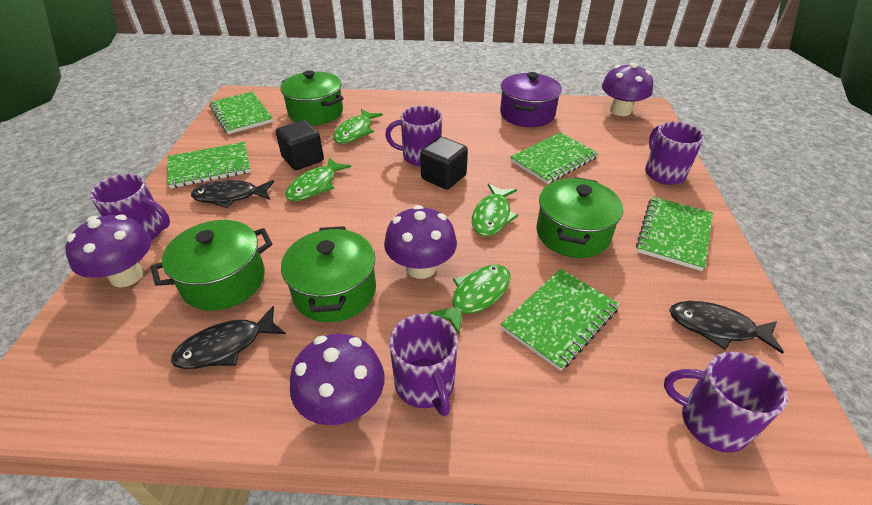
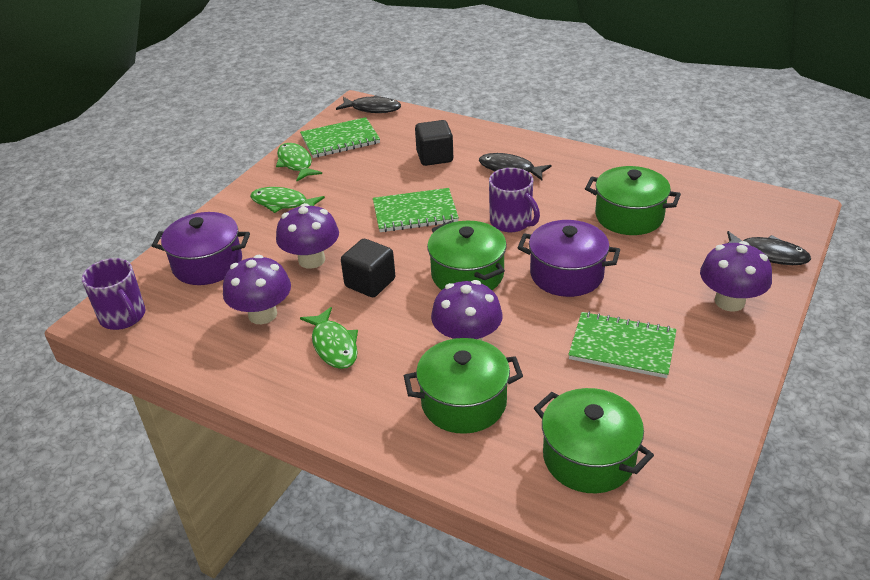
green fish: [285,157,351,201] [333,109,383,144] [430,265,511,334] [472,184,518,236] = 4 -> [250,187,325,213] [276,143,322,181] [300,307,358,369] = 3
green notebook: [168,142,251,189] [209,91,273,134] [500,269,620,371] [510,132,599,184] [636,197,713,271] = 5 -> [300,117,380,158] [373,188,459,232] [568,311,677,378] = 3
purple mug: [90,174,170,240] [385,106,442,166] [389,314,458,416] [645,122,704,185] [664,352,788,453] = 5 -> [82,258,146,330] [489,168,540,232] = 2
purple pot: [500,72,562,127] = 1 -> [152,212,250,285] [518,220,620,297] = 2

